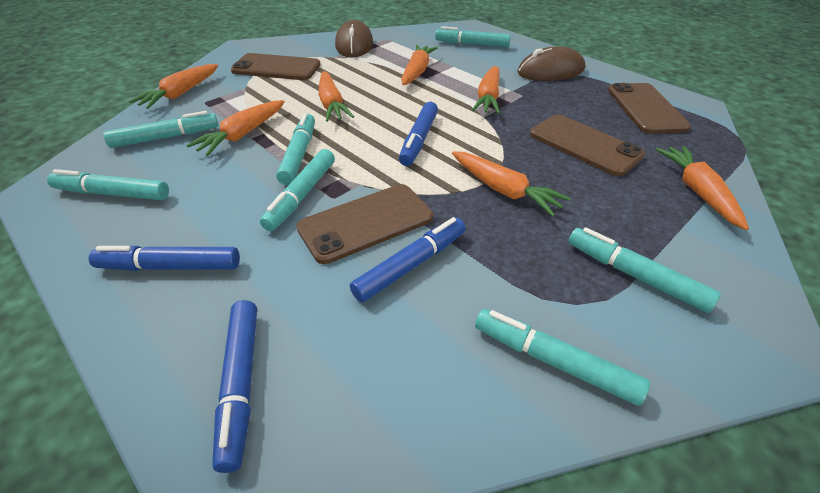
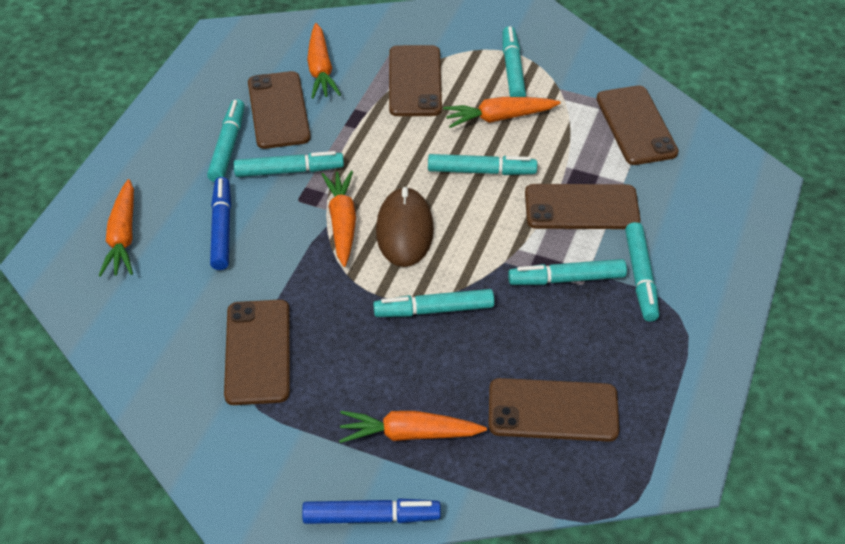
blue marker: [89,246,240,271] [212,300,257,473] [350,217,466,302] [399,102,438,166] = 4 -> [210,177,231,270] [302,498,441,524] = 2
brown mouse: [335,20,373,57] [517,47,585,81] = 2 -> [376,187,434,267] = 1
brown phone: [231,53,321,80] [296,184,433,264] [530,114,645,176] [608,83,691,134] = 4 -> [224,300,290,405] [248,71,311,149] [389,45,442,116] [488,378,619,442] [525,184,641,229] [596,85,679,165] = 6
orange carrot: [129,64,218,109] [186,100,285,156] [319,71,354,122] [401,45,438,85] [452,151,571,217] [472,66,500,114] [655,146,749,230] = 7 -> [98,179,134,277] [307,23,341,99] [321,171,356,267] [339,411,487,443] [443,97,561,128] = 5

